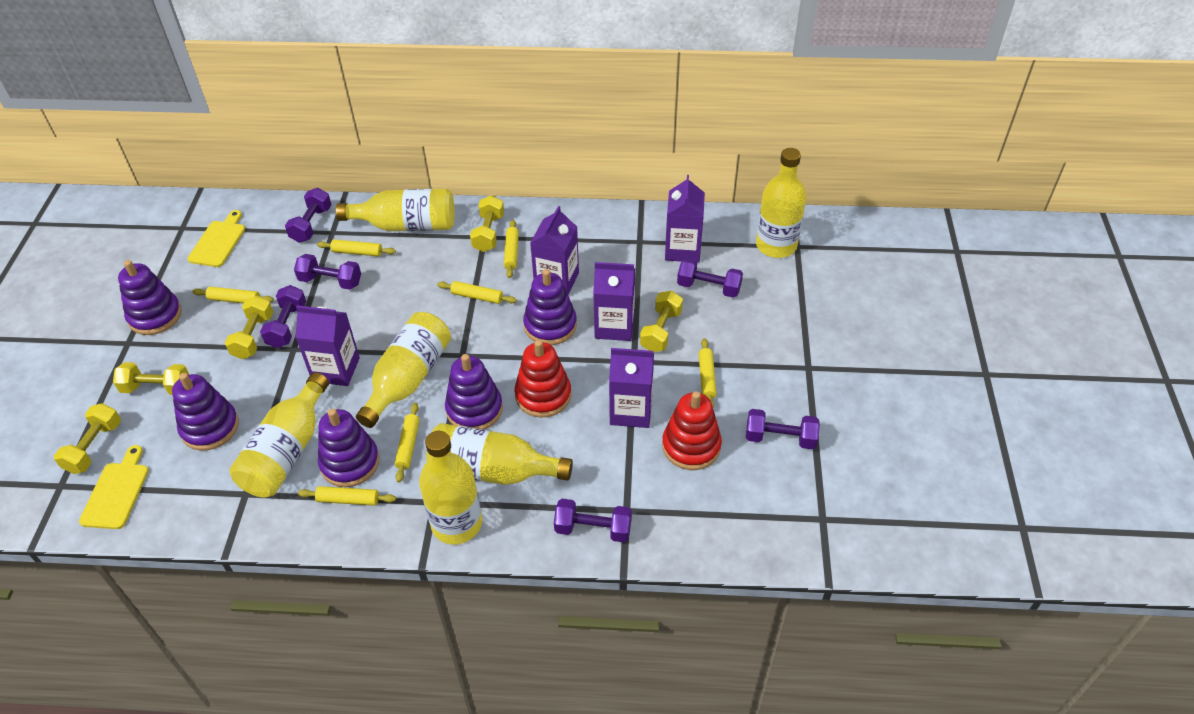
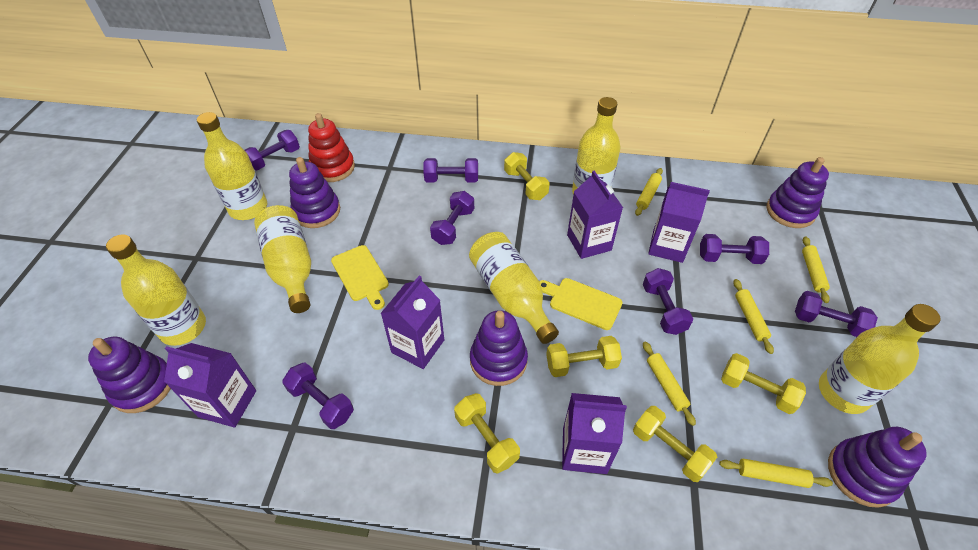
purple dumbbell: [260,285,306,348] [285,188,332,243] [294,254,361,290] [554,499,632,542] [677,258,743,298] [746,409,820,449] = 6 -> [245,130,300,170] [282,362,354,429] [423,158,478,182] [430,191,474,245] [643,268,693,335] [700,234,769,264] [795,291,878,337] = 7
red stacking toy: [514,340,571,417] [662,391,722,470] = 2 -> [308,113,355,182] = 1
yellow rolling pin: [192,287,274,303] [298,486,396,506] [317,239,396,256] [395,403,420,483] [437,281,517,304] [504,220,519,278] [699,338,717,408] = 7 -> [635,168,663,216] [643,341,696,426] [719,459,833,488] [733,279,774,354] [802,236,830,303] = 5

